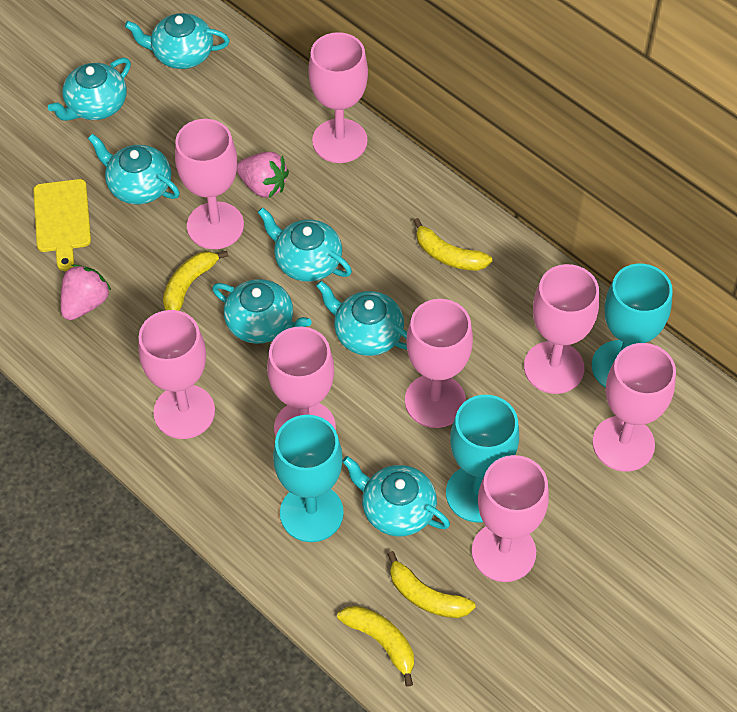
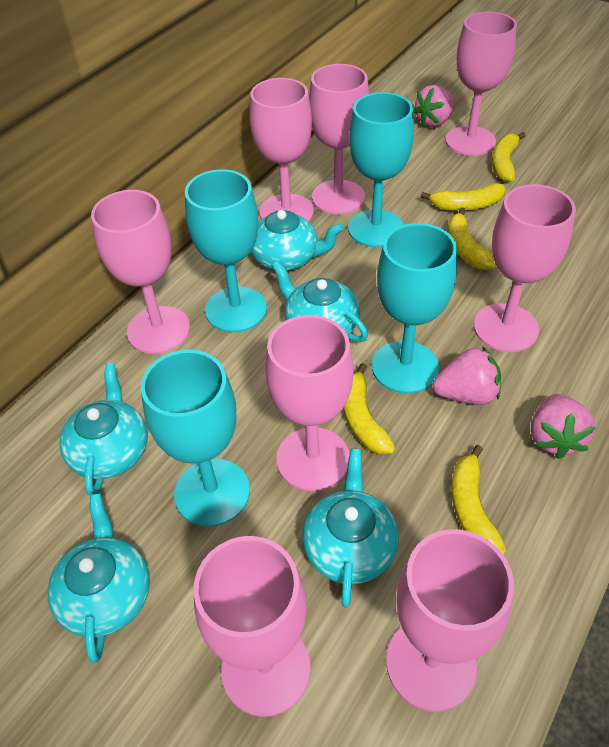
pink strawberry: [60,264,111,320] [237,152,289,198] = 2 -> [413,85,455,127] [433,346,501,405] [531,394,595,459] = 3
turquoise goblet: [273,415,344,542] [446,395,519,523] [592,264,673,388] = 3 -> [141,350,250,527] [185,169,267,332] [348,92,414,247] [372,223,457,393] = 4
turquoise teapot: [48,58,131,121] [88,134,180,204] [125,13,230,69] [212,279,312,344] [258,207,352,282] [316,281,407,356] [342,456,450,536] = 7 -> [48,493,150,663] [59,363,148,496] [251,210,344,271] [272,261,368,342] [302,449,399,607] = 5
yellow banana: [163,251,228,311] [337,606,414,687] [387,551,475,618] [414,218,493,271] = 4 -> [343,363,395,454] [421,183,506,211] [448,207,496,270] [451,445,506,555] [492,132,526,182] = 5
yellow cutting board: [33,179,91,271] = 1 -> none = 0

